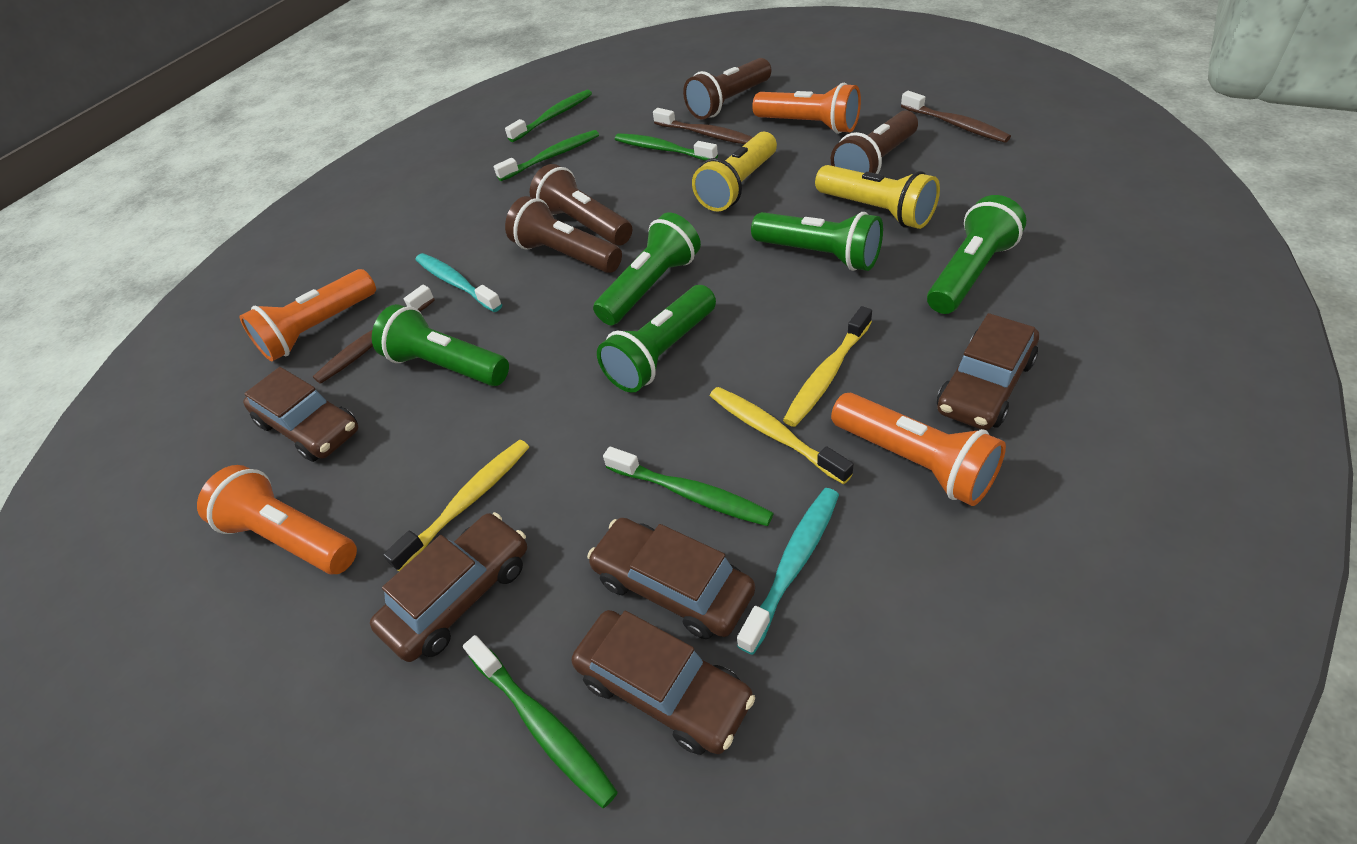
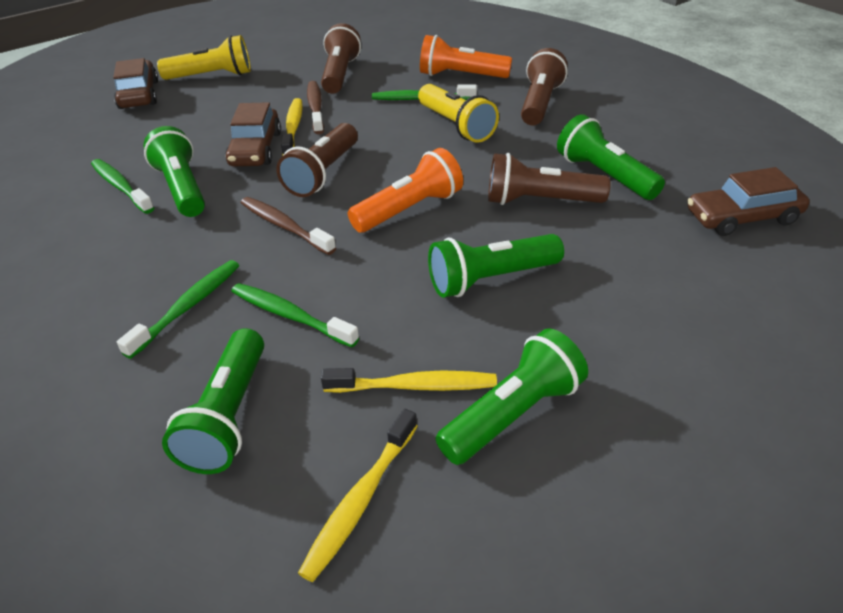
brown car: [243,367,358,462] [370,512,527,662] [572,610,755,755] [587,518,755,639] [937,313,1039,430] = 5 -> [113,58,158,109] [225,102,281,166] [687,167,810,236] = 3
brown toothbrush: [313,285,435,384] [653,108,753,144] [901,91,1011,143] = 3 -> [241,197,336,255] [307,81,324,134] = 2
green toothbrush: [463,635,618,808] [494,130,599,181] [505,89,592,142] [603,447,774,526] [615,133,718,161] = 5 -> [91,159,154,214] [117,260,239,359] [231,283,359,347] [372,84,477,100] = 4
orange flashlight: [197,465,357,574] [239,269,376,361] [752,83,861,134] [831,393,1006,506] = 4 -> [348,148,463,233] [420,35,512,78] = 2
turquoise toothbrush: [416,253,502,312] [737,488,839,655] = 2 -> none = 0

